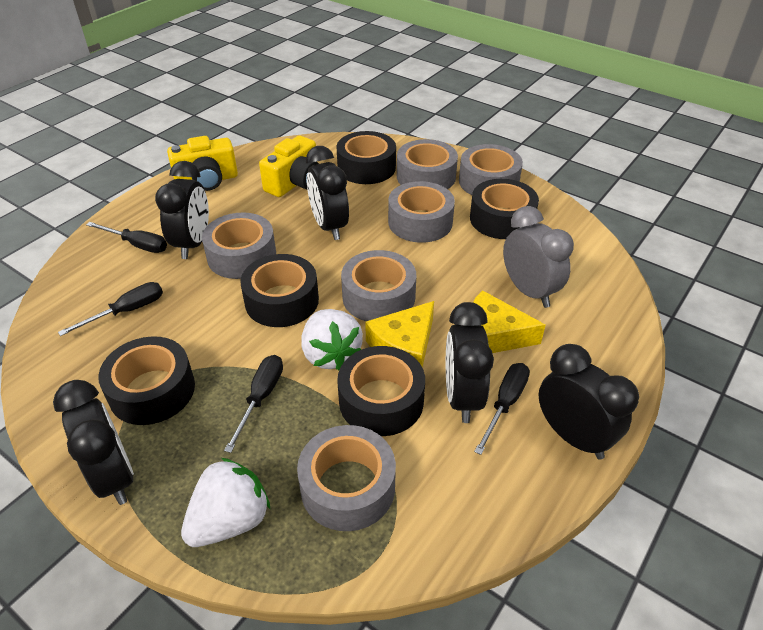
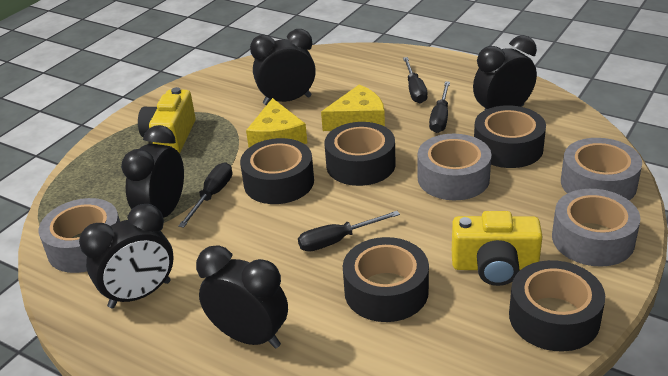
grey clock: [503,206,574,308] = 1 -> none = 0
grey tape: [202,213,276,279] [297,425,396,531] [341,250,416,321] [388,181,455,243] [397,139,458,189] [459,144,523,195] = 6 -> [39,198,120,273] [418,134,492,200] [552,189,640,267] [561,138,642,201] = 4
white strawberry: [181,458,270,547] [301,309,363,370] = 2 -> none = 0

